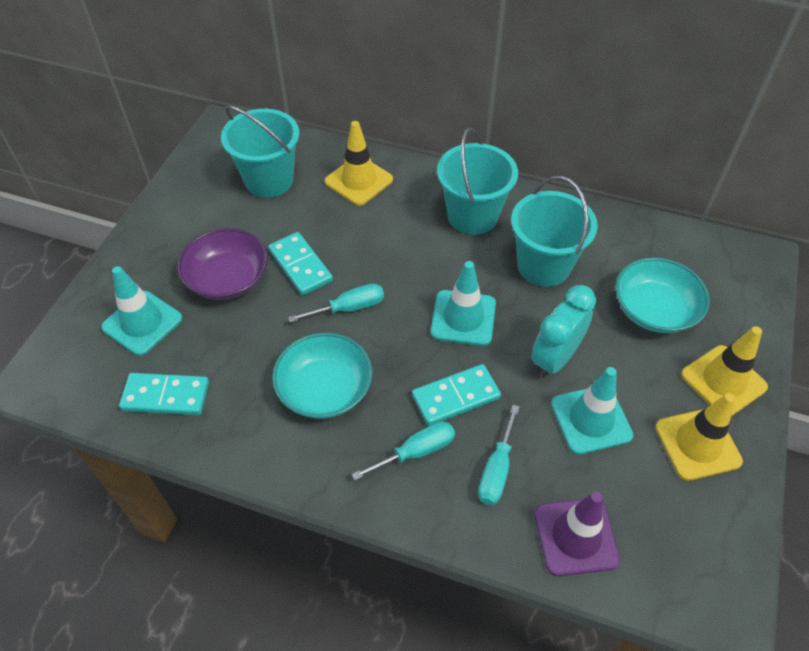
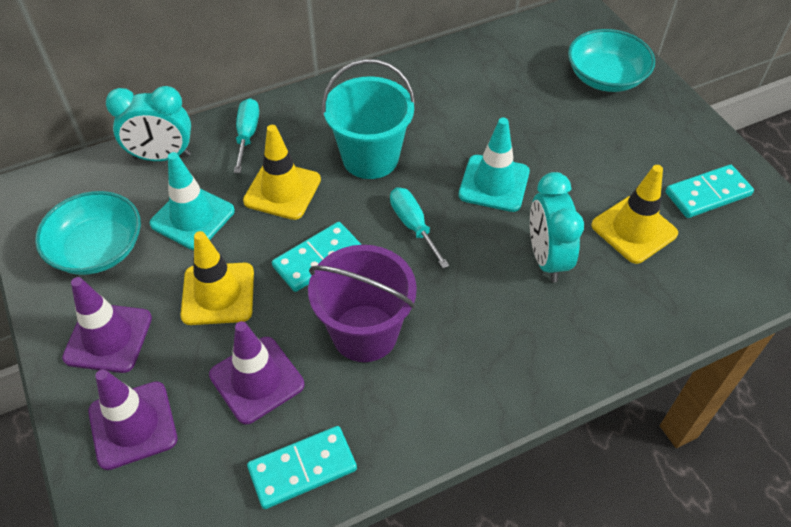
purple bowl: [177,228,268,300] = 1 -> none = 0
purple bucket: none = 0 -> [308,245,417,362] = 1
purple traffic cone: [535,492,620,576] = 1 -> [62,277,152,373] [88,369,177,470] [209,321,304,424] = 3
turquoise bucket: [221,106,299,197] [437,128,518,235] [511,176,598,287] = 3 -> [322,59,415,179] = 1
turquoise clock: [531,285,596,378] = 1 -> [106,86,191,161] [530,172,584,282] = 2
turquoise screwdriver: [288,284,384,323] [351,422,455,480] [478,405,520,505] = 3 -> [234,98,259,173] [390,187,449,268] = 2
turquoise traffic cone: [101,266,183,356] [431,261,496,346] [551,367,633,455] = 3 -> [150,152,235,250] [459,118,530,212] = 2

